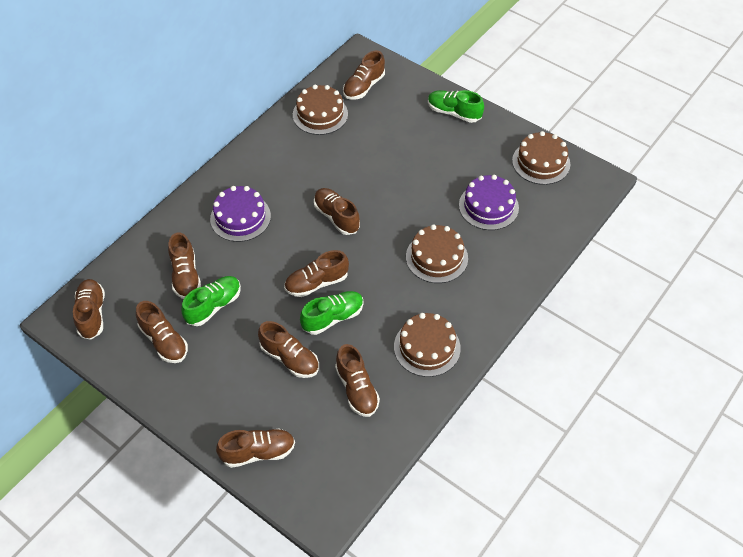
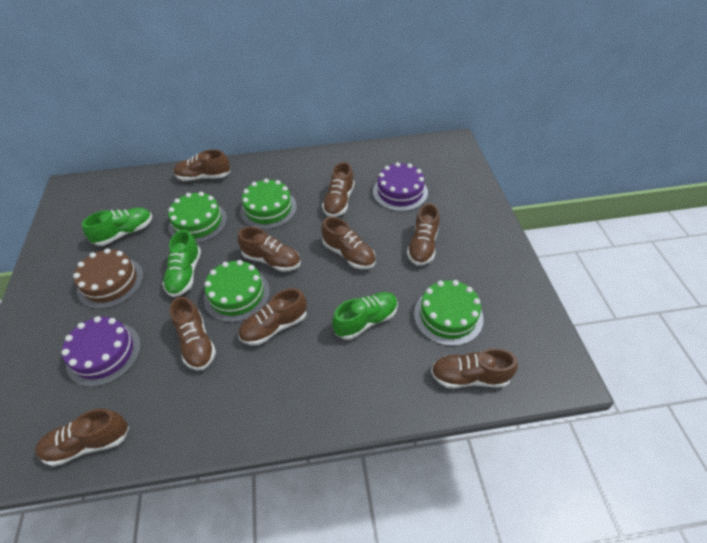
brown cake: [293,85,348,135] [394,313,461,377] [406,225,468,283] [512,131,570,185] = 4 -> [73,248,143,309] = 1
green cake: none = 0 -> [168,192,227,243] [204,260,270,322] [240,179,297,229] [414,280,484,346] = 4

